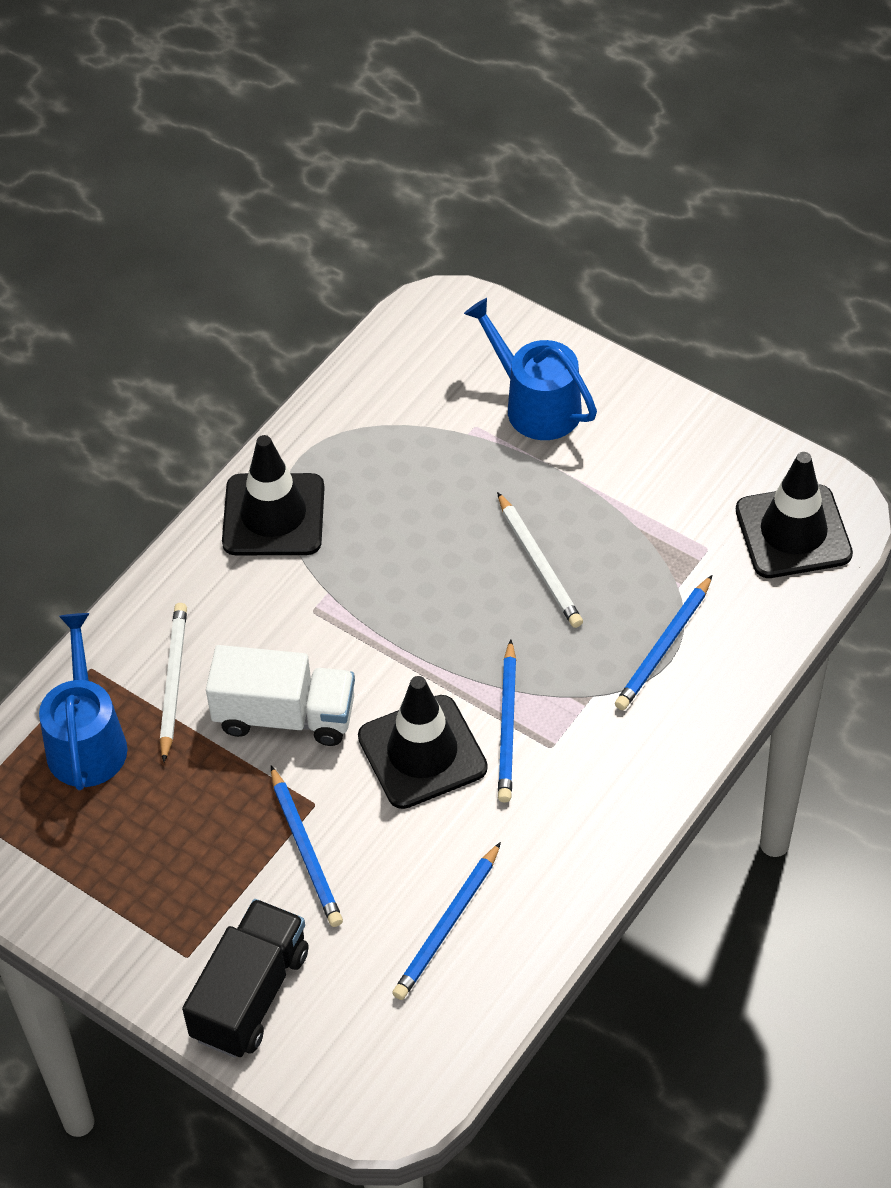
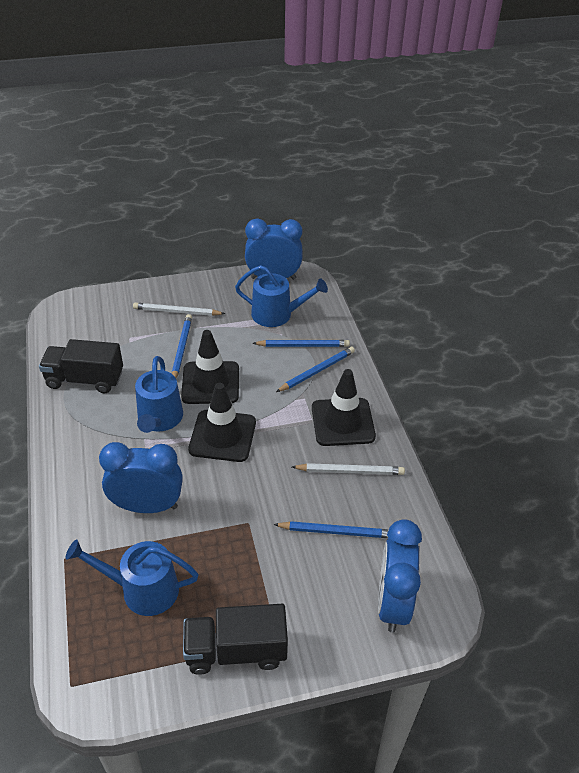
black truck: [182,899,309,1058] = 1 -> [39,339,123,393] [183,604,288,675] = 2
blue clock: none = 0 -> [99,442,183,513] [245,219,303,280] [378,519,422,633] = 3
blue watering can: [39,613,127,790] [464,298,597,440] = 2 -> [65,540,199,616] [135,356,183,433] [235,265,328,327] = 3
white truck: [206,645,355,746] = 1 -> none = 0

